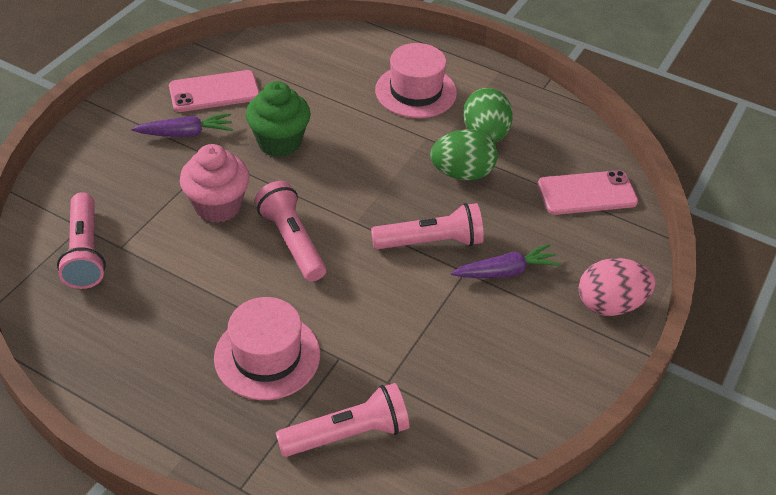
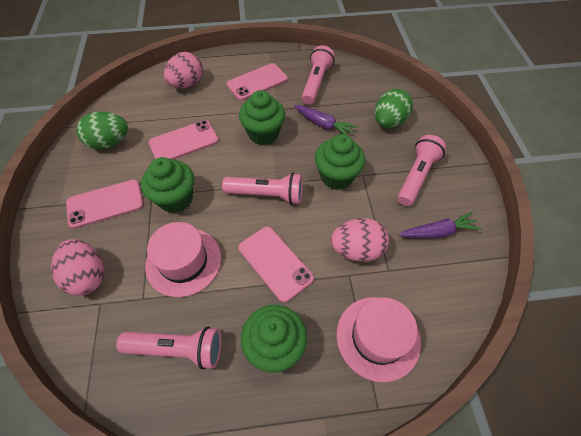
green cupcake: [246,81,311,157] = 1 -> [141,157,194,213] [239,90,285,145] [241,305,307,372] [315,134,365,190] = 4
pink cupcake: [180,144,250,223] = 1 -> none = 0
pink egg: [579,258,656,316] = 1 -> [51,239,105,296] [164,52,203,88] [331,218,389,262] = 3
pink phone: [169,70,259,112] [538,170,638,215] = 2 -> [66,180,143,229] [149,120,219,159] [227,63,288,100] [238,226,314,303] = 4

